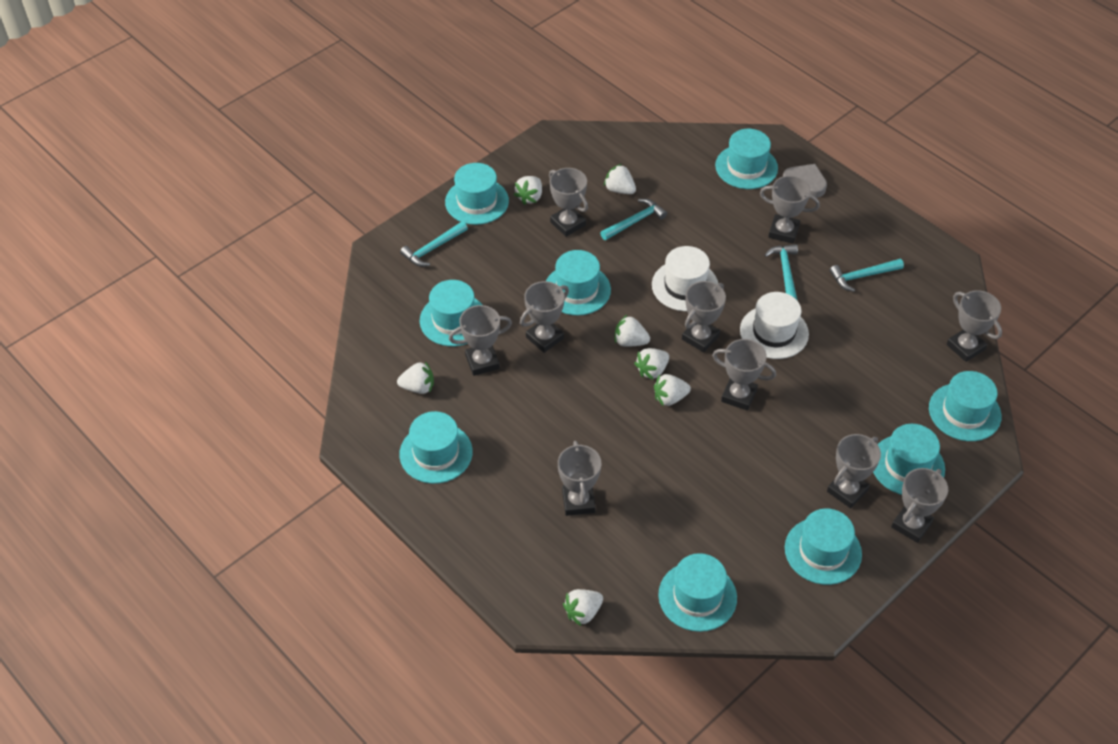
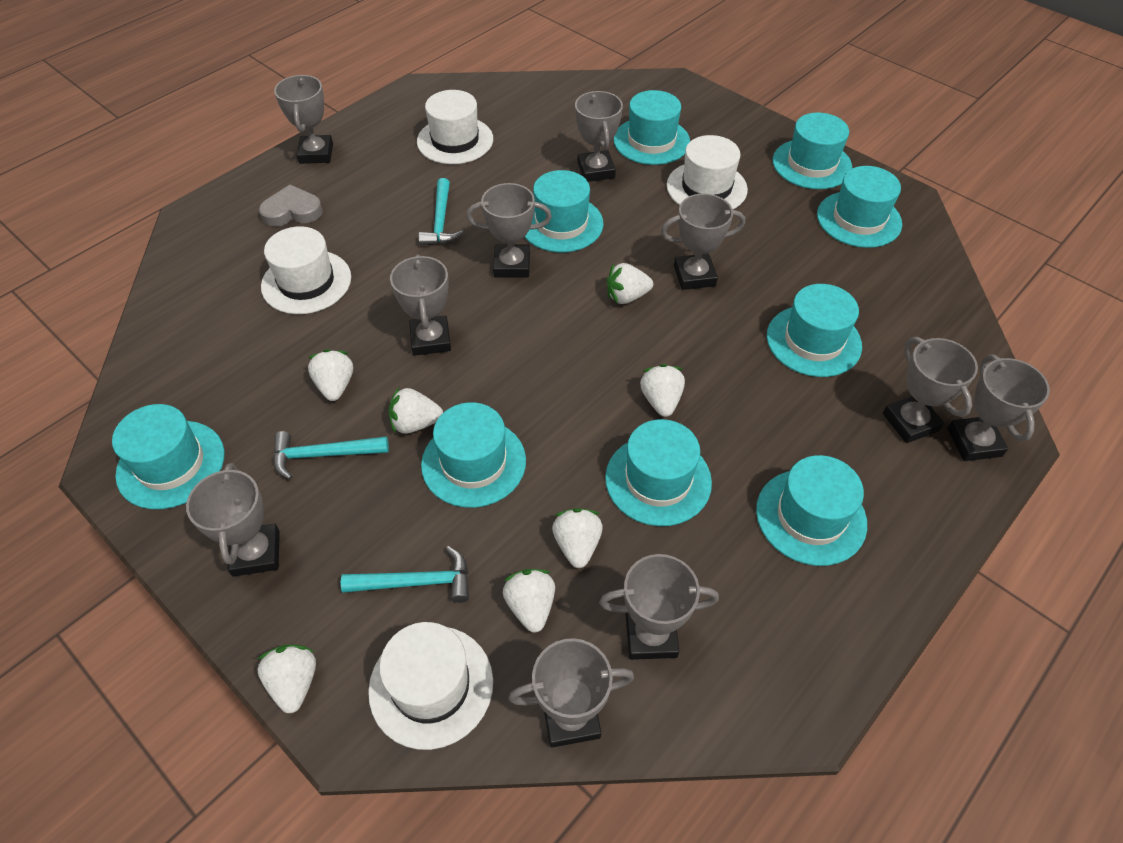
turquoise hammer: [400,221,468,267] [600,199,667,240] [765,244,798,300] [830,259,904,292] = 4 -> [273,431,389,479] [341,546,469,603] [418,178,464,245] = 3
white hat: [652,246,718,311] [740,292,809,359] = 2 -> [261,226,351,314] [368,622,493,750] [417,90,493,164] [667,135,748,209] = 4

